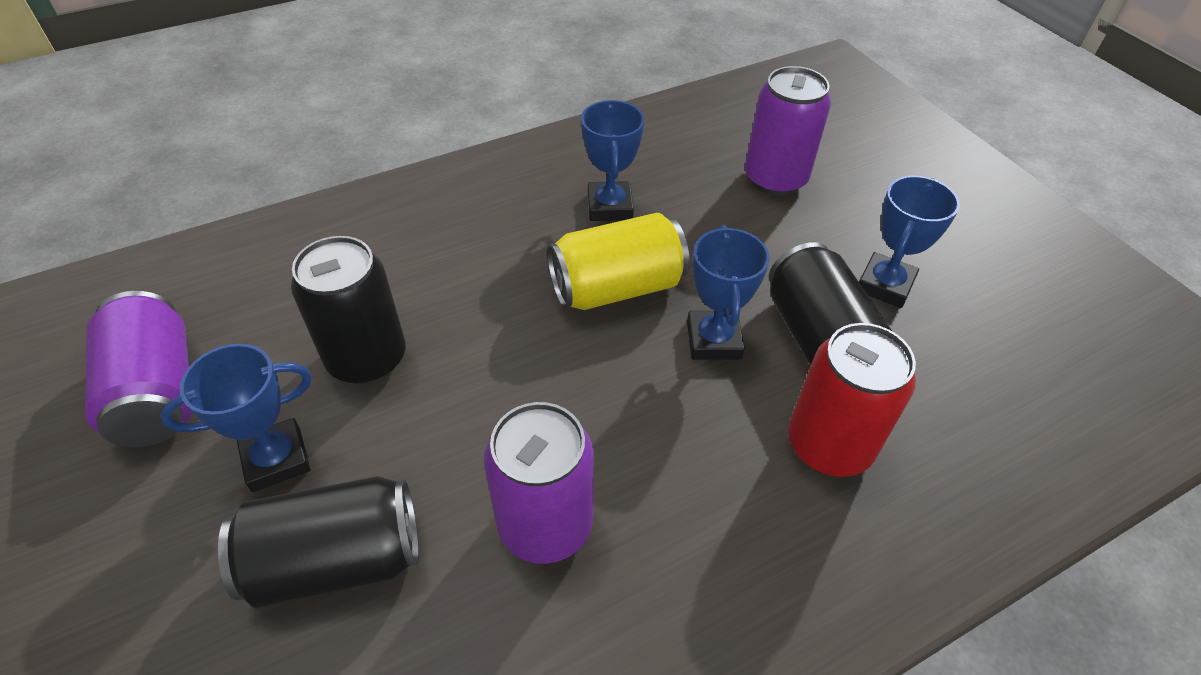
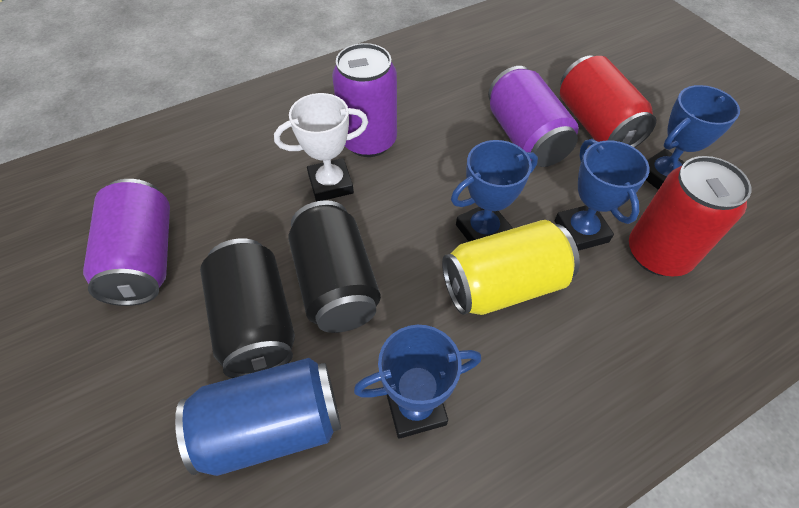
black can: [218,476,419,608] [291,236,406,384] [769,242,893,366] = 3 -> [200,238,295,378] [288,200,381,333] = 2
blue can: none = 0 -> [175,358,341,476] = 1
red can: [788,323,916,477] = 1 -> [560,56,656,148] [629,156,751,277] = 2
white trophy: none = 0 -> [274,93,368,202] = 1

